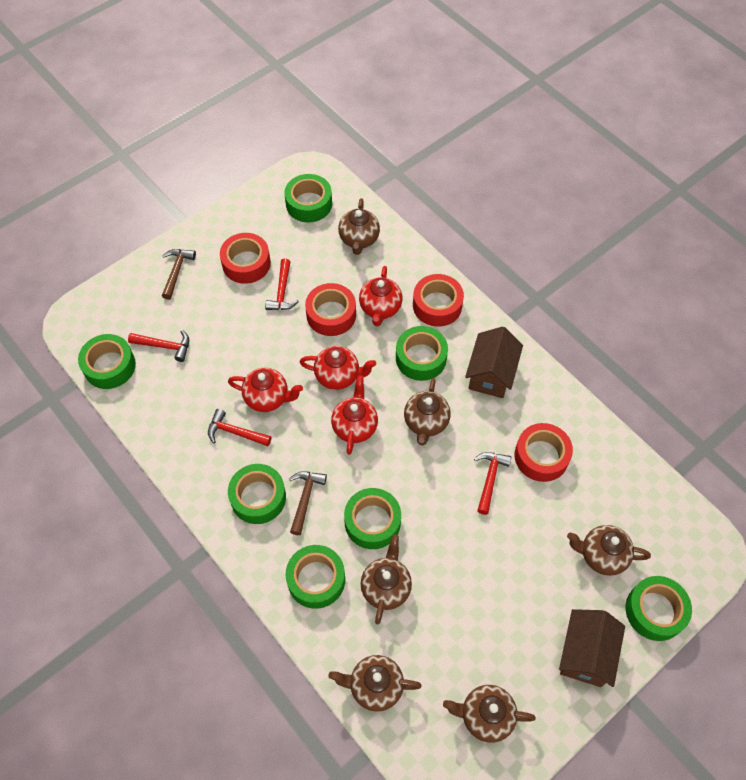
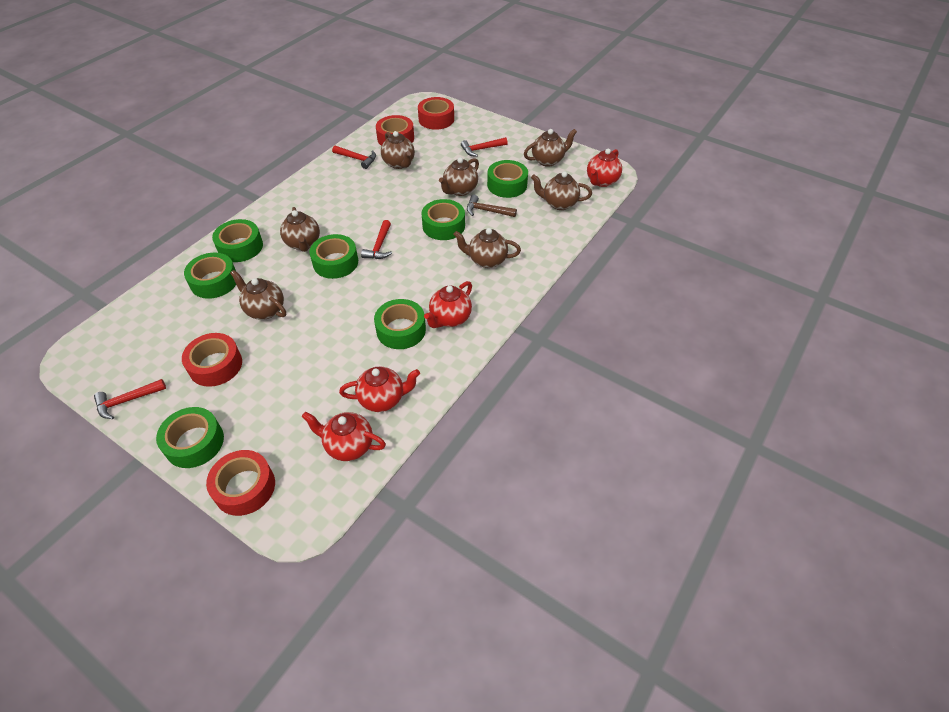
brown hammer: [162,249,196,300] [289,471,327,535] = 2 -> [467,195,517,217] = 1
brown house: [465,327,523,398] [559,609,625,687] = 2 -> none = 0
brown teapot: [328,655,422,712] [338,198,380,255] [361,535,412,624] [404,378,451,445] [443,685,536,743] [567,525,651,576] = 6 -> [230,270,286,320] [280,207,320,252] [381,131,415,169] [439,157,479,196] [453,228,521,268] [524,129,577,167] [531,171,592,210] = 7

